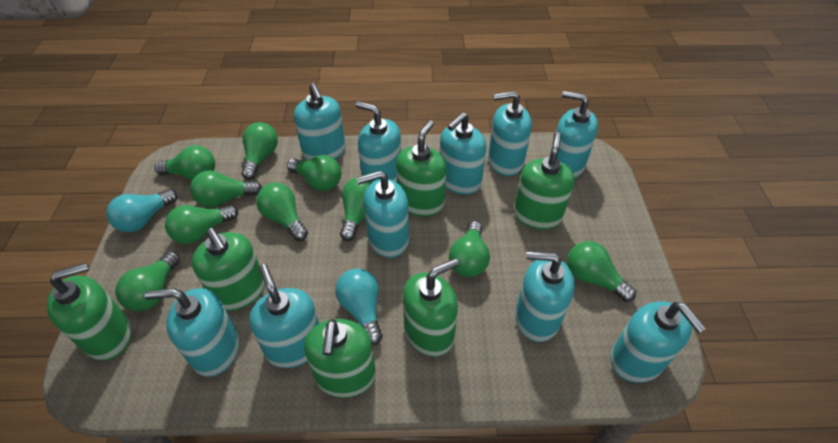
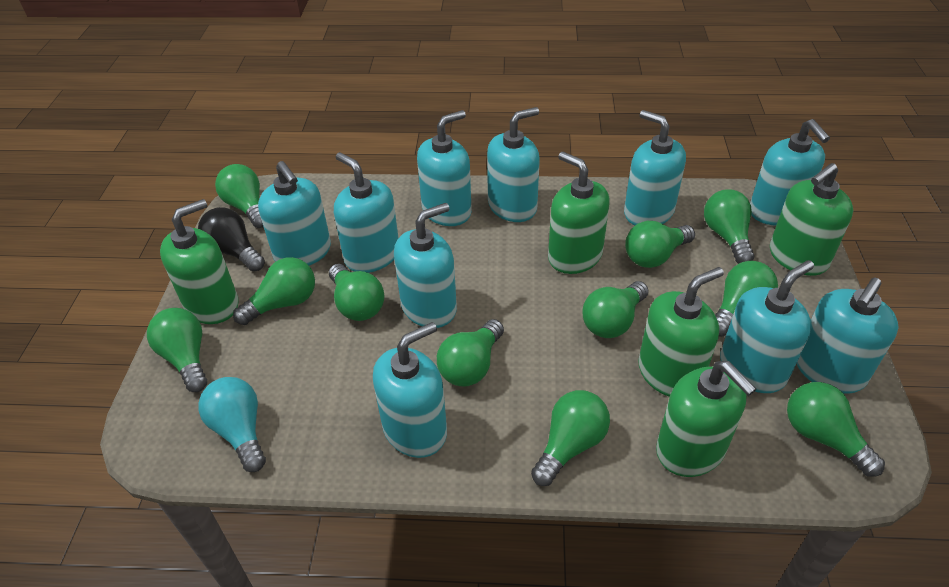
black light bulb: none = 0 -> [198,207,265,272] = 1
green light bulb: [115,251,180,311] [154,145,215,180] [165,205,238,244] [190,171,262,207] [241,122,278,180] [256,183,308,241] [287,155,341,191] [340,177,373,241] [449,221,490,277] [567,241,636,302] = 10 -> [147,308,207,392] [215,164,263,228] [233,257,315,325] [329,264,384,321] [437,319,504,386] [531,390,610,486] [582,281,649,338] [625,221,695,268] [704,189,754,264] [715,261,778,337] [787,382,885,477] = 11
green soap dispenser: [47,263,132,361] [192,228,265,311] [304,319,376,398] [396,120,446,217] [403,258,459,357] [514,132,575,230] = 6 -> [160,199,239,324] [548,152,610,274] [638,267,724,397] [656,361,756,477] [770,163,853,276] = 5
turquoise light bulb: [106,189,177,232] [336,269,383,345] = 2 -> [198,377,266,472] = 1

